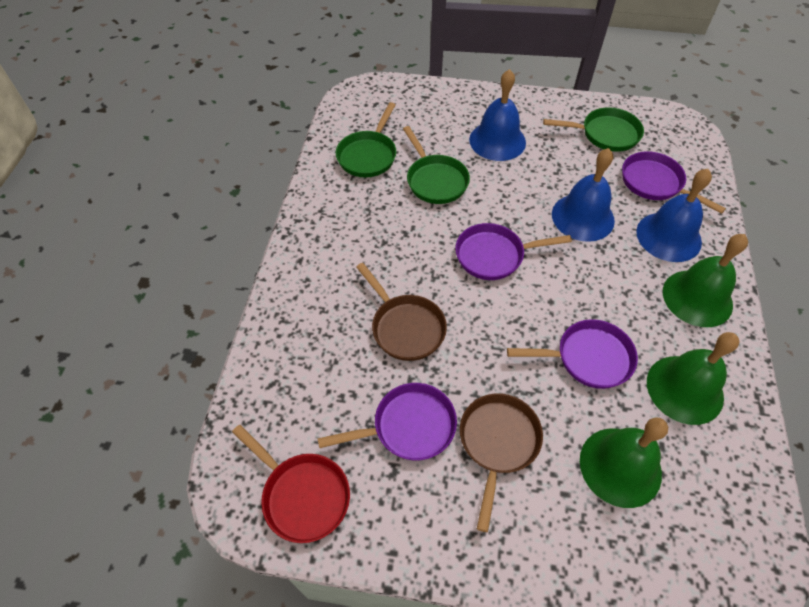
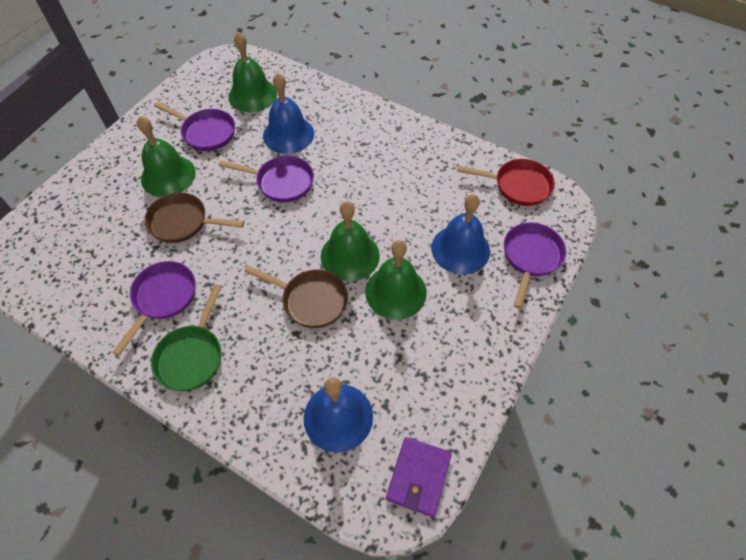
green bell: [580,417,668,508] [647,332,740,425] [663,234,748,327] = 3 -> [137,116,196,197] [228,32,277,112] [321,201,380,281] [365,240,427,319] = 4
green pan: [336,102,396,177] [403,126,470,204] [543,107,644,152] = 3 -> [151,284,222,391] = 1
purple wallet: none = 0 -> [386,437,452,517] = 1

